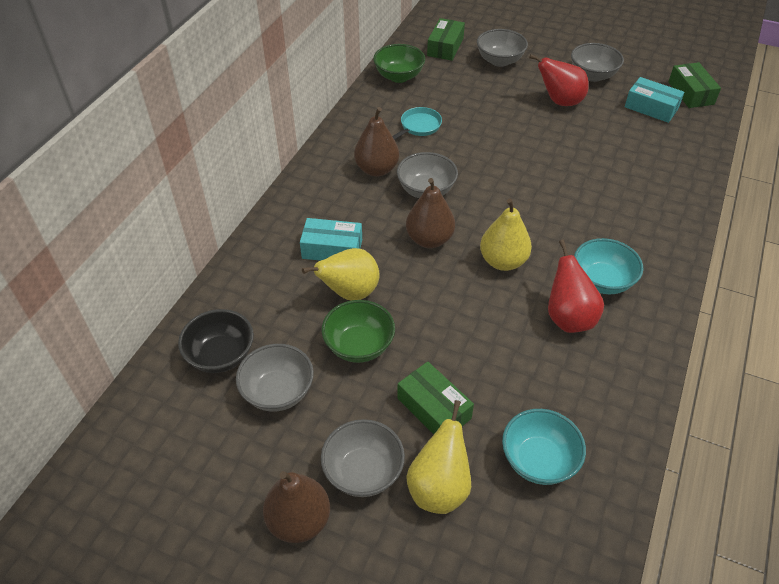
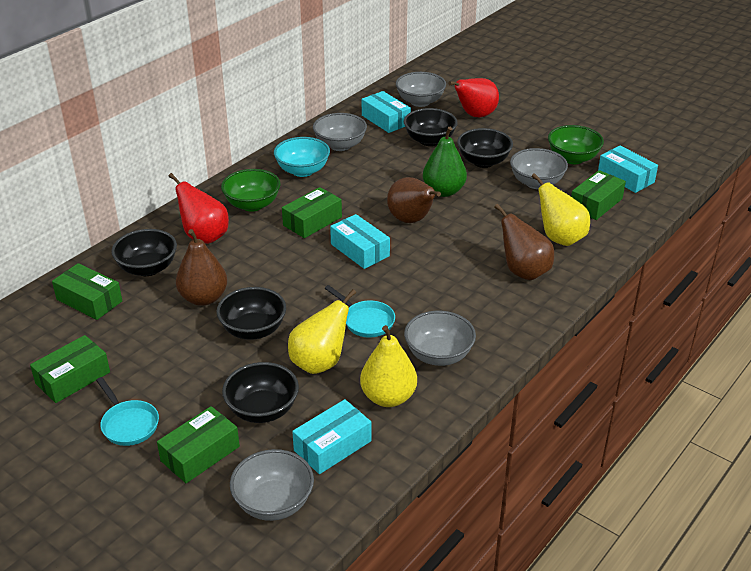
black bowl: [178,309,254,373] = 1 -> [111,229,177,276] [216,287,286,340] [222,362,299,423] [404,108,457,146] [457,128,513,168] = 5
green box: [397,362,474,434] [427,18,465,61] [668,62,721,108] = 3 -> [30,335,110,403] [52,263,122,320] [157,406,240,483] [282,187,342,238] [571,170,626,220] = 5
green pear: none = 0 -> [423,127,467,197] = 1
turquoise bowl: [502,409,586,485] [574,238,643,294] = 2 -> [274,137,330,177] = 1
turquoise box: [300,218,362,261] [625,77,684,123] = 2 -> [292,399,371,474] [330,214,390,269] [362,91,411,133] [598,146,658,193] = 4
turquoise pan: [392,107,442,140] = 1 -> [96,377,159,446] [325,285,395,338] = 2

